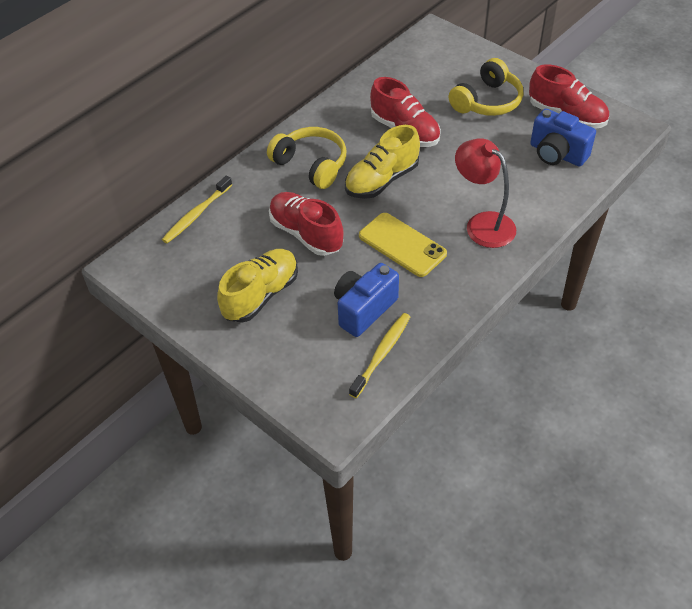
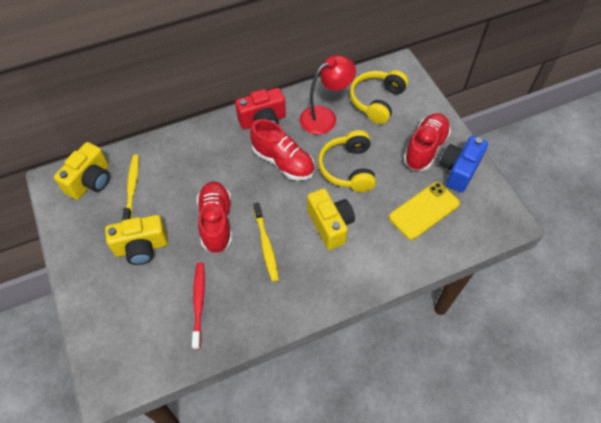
blue camera: [334,263,399,337] [530,108,596,167] = 2 -> [440,135,488,193] = 1
red camera: none = 0 -> [235,88,286,129] = 1
red toothbrush: none = 0 -> [192,262,205,350] = 1
yellow camera: none = 0 -> [54,142,110,200] [105,215,168,265] [307,188,355,250] = 3
yellow shoe: [217,249,298,323] [345,125,420,199] = 2 -> none = 0

